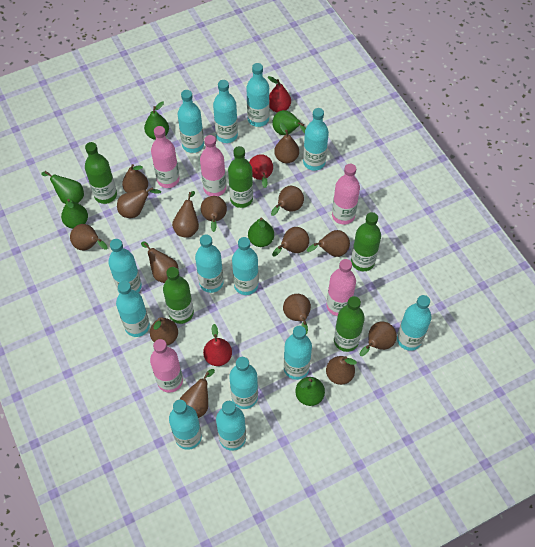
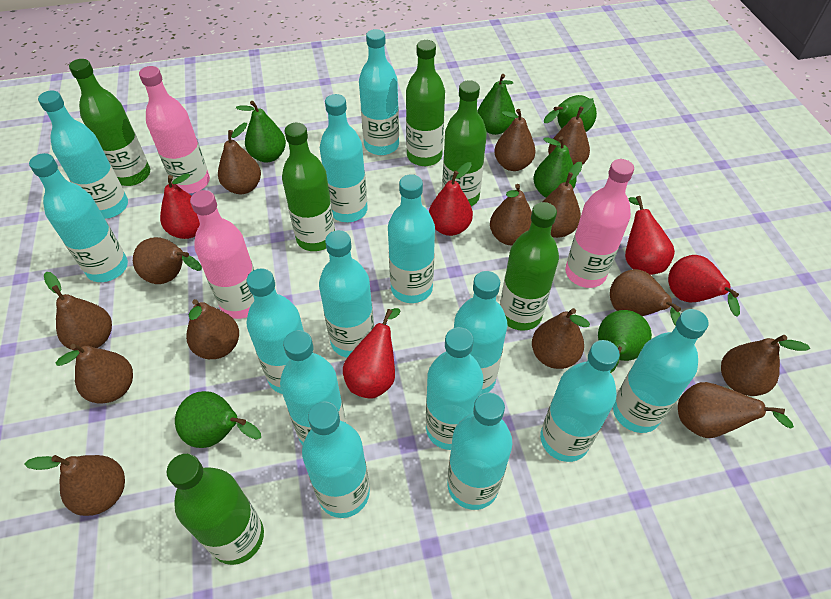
brown pear: [70,224,108,250] [117,187,161,218] [122,164,148,193] [141,241,179,283] [150,317,178,346] [172,191,199,238] [180,369,215,418] [201,196,227,232] [271,186,304,216] [272,227,309,257] [274,123,299,163] [283,294,311,334] [307,230,350,257] [326,356,357,385] [360,322,397,356] = 15 -> [25,455,125,516] [44,272,112,350] [56,344,133,404] [133,237,202,284] [186,299,239,359] [218,123,261,194] [490,184,532,245] [494,109,536,171] [532,308,590,369] [542,162,583,238] [548,98,594,165] [610,269,681,326] [678,382,794,438] [721,335,810,396] = 14
green bottle: [85,142,117,204] [163,267,194,324] [228,146,253,208] [334,296,365,352] [351,212,381,271] = 5 -> [69,59,150,186] [167,454,264,565] [282,123,335,251] [406,40,445,166] [442,80,487,206] [500,202,559,331] = 6
pink bottle: [150,339,183,393] [151,126,180,188] [200,135,226,196] [326,259,356,316] [332,164,360,225] = 5 -> [139,66,210,193] [190,190,254,319] [565,159,634,288] = 3
red pear: [203,324,232,366] [249,154,273,188] [268,76,291,113] = 3 -> [160,173,200,239] [343,308,400,399] [429,162,473,236] [625,196,675,275] [668,255,740,317] = 5
turquoise bottle: [108,239,142,293] [116,281,150,337] [169,400,202,450] [178,90,204,153] [195,234,224,293] [213,80,238,143] [216,401,246,451] [229,357,258,409] [232,237,259,295] [246,63,270,127] [284,326,312,380] [303,108,329,171] [397,295,432,351] = 13 -> [29,153,128,282] [38,90,128,219] [247,268,304,394] [280,330,346,445] [302,401,370,518] [319,230,374,358] [320,94,368,222] [359,29,399,155] [388,174,435,303] [426,327,483,450] [447,392,512,510] [454,271,507,394] [540,340,620,462] [613,309,709,433] = 14

